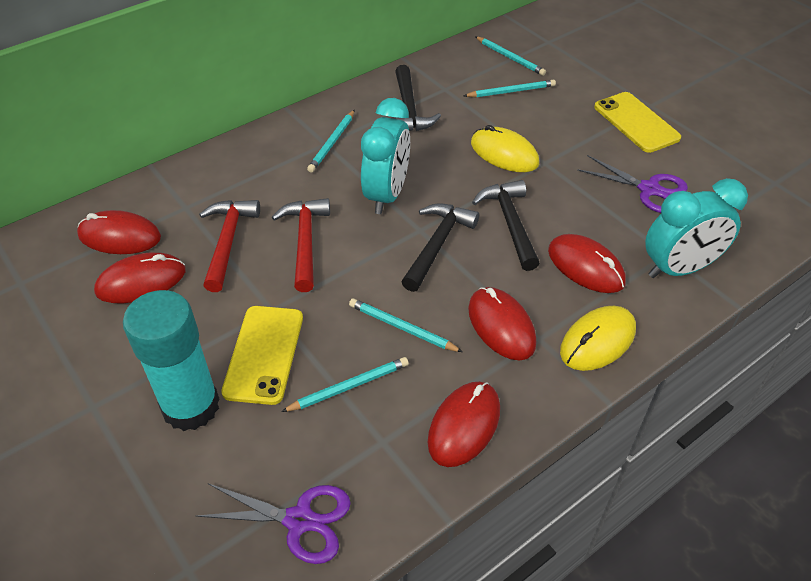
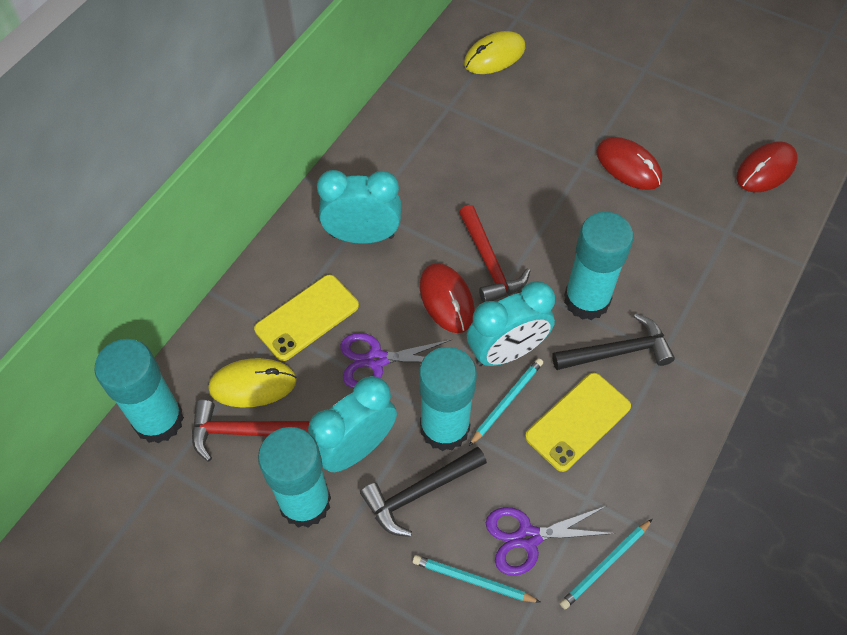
black hammer: [392,65,441,131] [402,203,479,292] [472,180,539,271] = 3 -> [360,447,487,537] [552,313,675,370] = 2
red mouse: [77,210,161,254] [94,253,185,303] [427,382,500,467] [468,287,536,361] [548,234,626,293] = 5 -> [420,263,475,333] [596,137,662,190] [736,141,798,192] = 3
turquoise clock: [361,98,410,214] [645,178,748,278] = 2 -> [308,376,397,472] [317,170,401,244] [467,281,555,366] = 3
turquoise glue stick: [123,290,220,431] = 1 -> [94,339,184,444] [258,427,331,528] [419,347,477,451] [564,212,634,320] = 4
turquoise pencil: [281,357,409,412] [307,110,355,172] [349,299,463,352] [464,80,556,97] [475,36,546,76] = 5 -> [412,555,541,603] [469,358,543,446] [560,519,652,609] = 3

